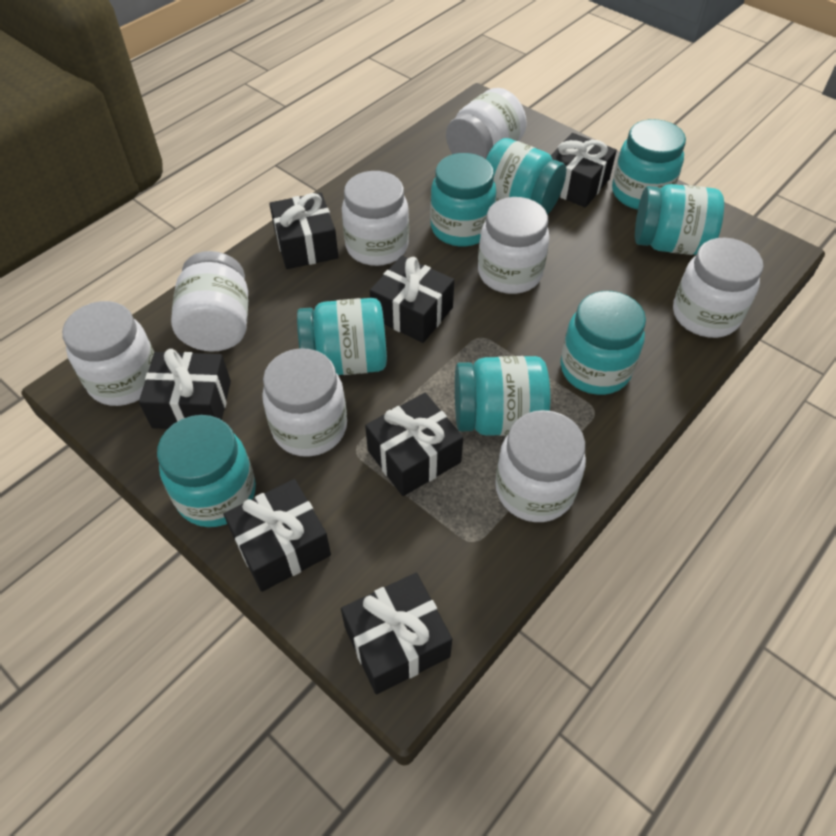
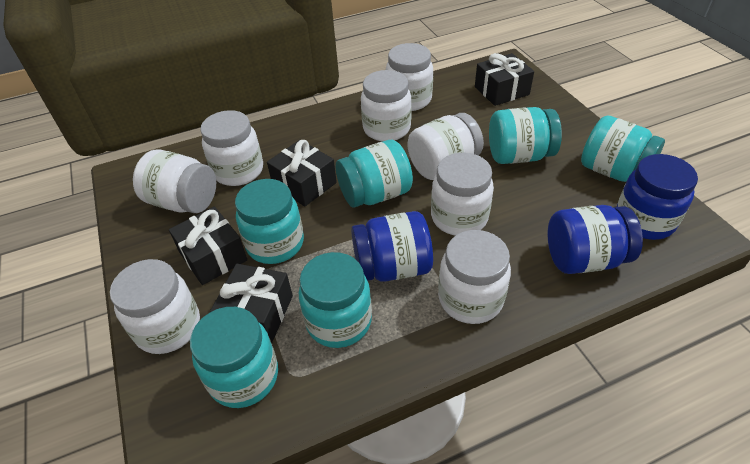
black gift: [139,349,231,429] [224,479,331,592] [269,192,338,269] [341,573,452,694] [365,393,463,496] [370,256,454,343] [551,133,617,208] = 7 -> [169,207,247,285] [210,264,293,343] [267,140,337,206] [475,53,534,106] = 4
blue jar: none = 0 -> [351,211,433,282] [548,205,643,274] [617,154,698,240] = 3
turquoise jar: [157,415,256,527] [297,298,387,375] [430,153,496,247] [455,356,550,436] [486,138,566,215] [560,291,646,395] [612,119,686,210] [635,184,724,255] = 8 -> [190,307,278,408] [235,179,304,264] [299,252,372,348] [336,140,413,208] [489,107,562,164] [581,116,665,182] = 6

